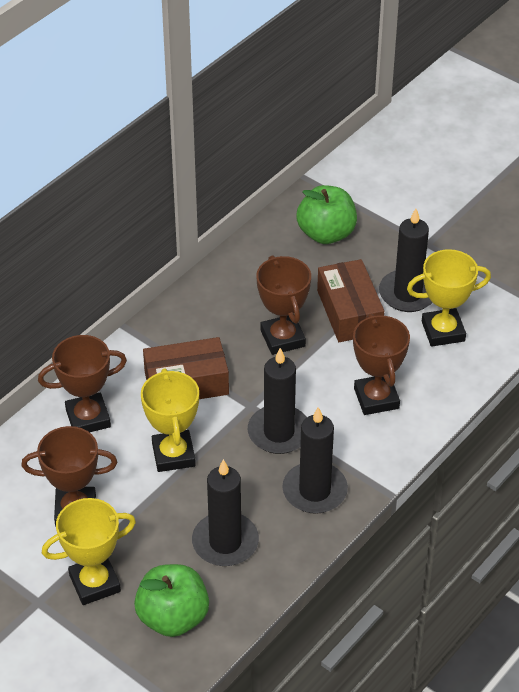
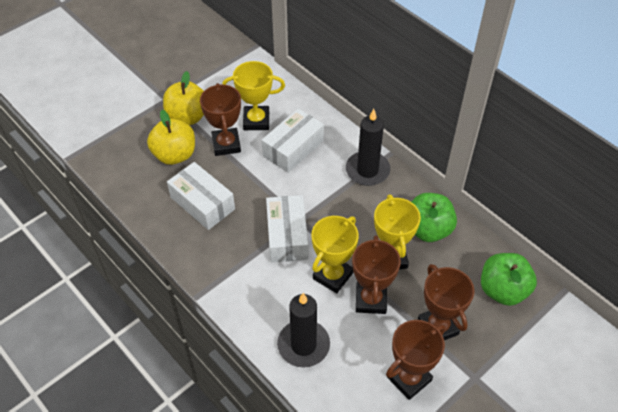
black candle: [192,459,259,566] [248,348,307,454] [282,407,348,514] [379,209,433,312] = 4 -> [277,293,330,368] [346,109,390,186] = 2
brown box: [143,337,229,399] [317,259,384,342] = 2 -> none = 0
white box: none = 0 -> [167,162,235,230] [262,109,324,173] [266,195,308,263] = 3
yellow apple: none = 0 -> [147,110,195,165] [163,71,204,125] = 2

